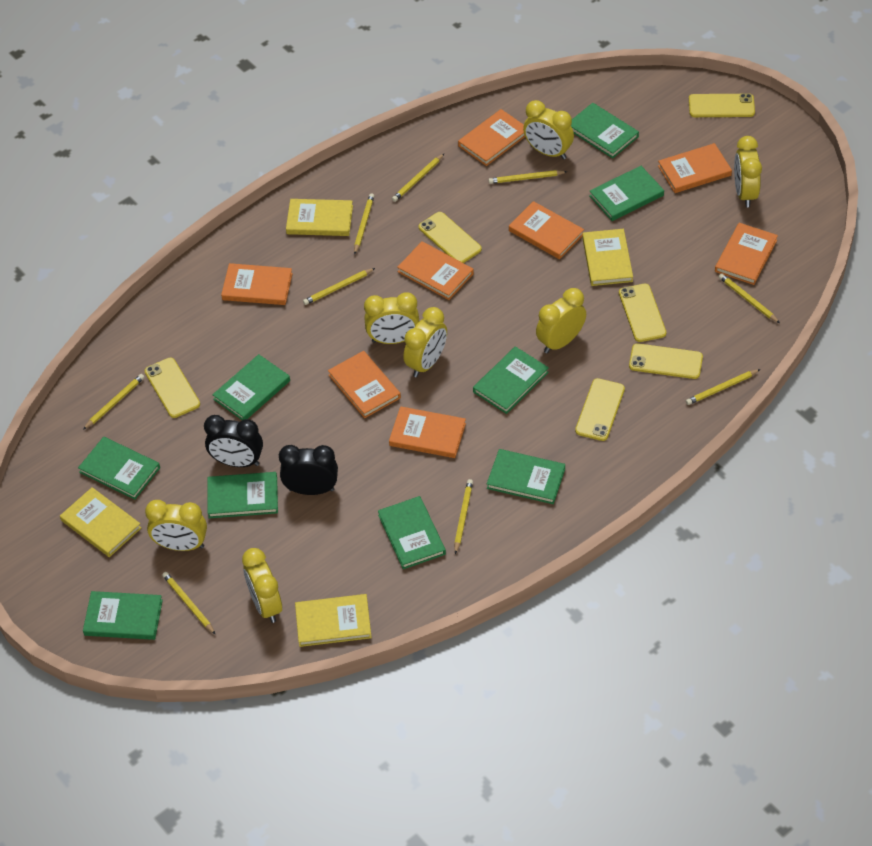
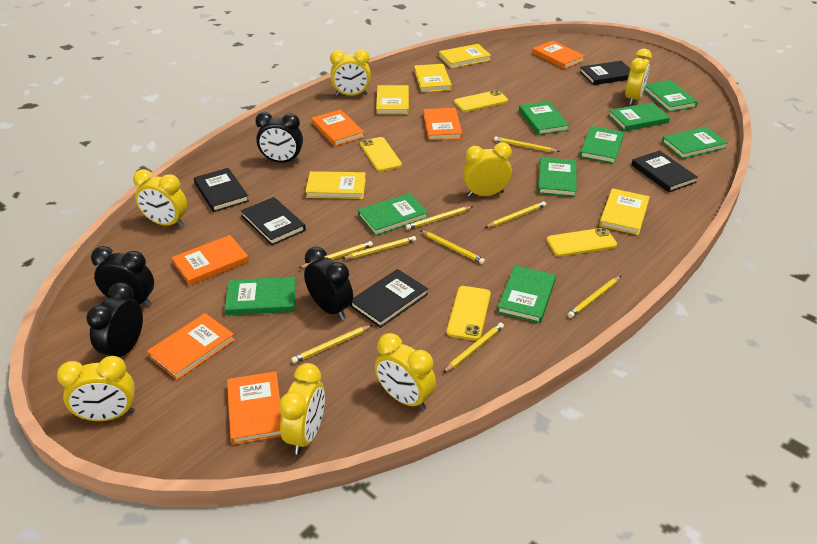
black book: none = 0 -> [194,168,249,212] [241,197,306,245] [350,269,428,328] [580,61,630,85] [631,150,698,192] = 5
black clock: [204,415,263,467] [279,445,338,495] = 2 -> [86,283,143,357] [91,246,154,307] [255,112,303,163] [304,246,353,320] = 4
orange book: [221,263,293,305] [328,351,401,418] [389,406,466,458] [397,241,474,300] [458,109,525,166] [509,201,584,259] [658,143,732,193] [715,223,778,285] = 8 -> [147,313,235,380] [172,235,249,286] [227,371,281,445] [312,109,364,146] [423,108,462,141] [532,41,585,69] = 6
yellow book: [60,487,141,557] [286,199,353,236] [295,594,372,647] [582,229,633,286] = 4 -> [305,171,366,199] [376,85,409,114] [414,64,452,92] [439,44,491,68] [599,188,650,235] = 5
yellow phone: [145,358,200,418] [419,212,482,263] [575,378,625,441] [619,284,666,342] [629,343,703,379] [689,94,755,117] = 6 -> [360,137,402,172] [447,286,491,341] [454,90,508,112] [547,228,617,257] = 4

